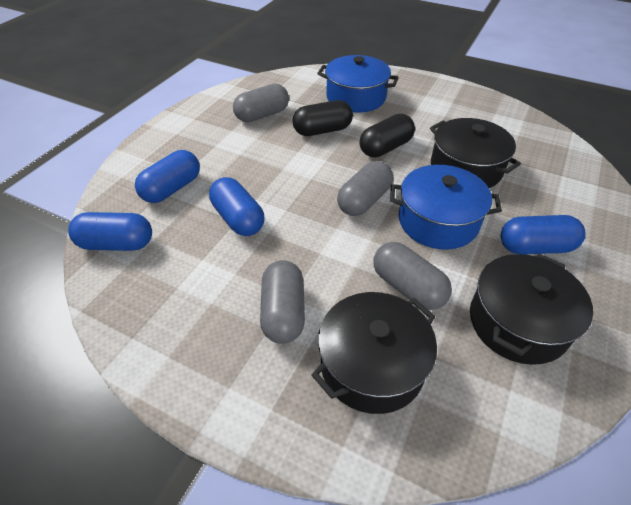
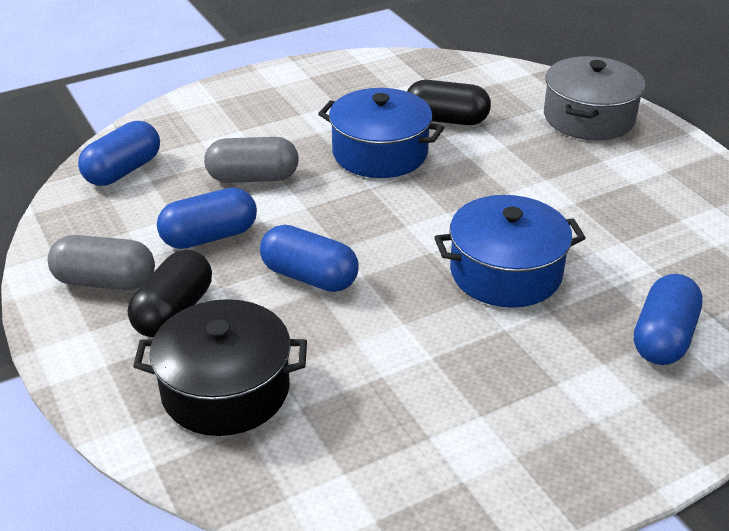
black pot: [311,292,437,414] [430,118,521,188] [470,254,593,365] = 3 -> [133,299,307,436] = 1
grey capsule: [233,84,289,122] [260,260,305,344] [337,161,393,216] [373,242,452,310] = 4 -> [48,235,155,290] [204,137,299,183] = 2
grey pot: none = 0 -> [544,56,645,141] = 1

